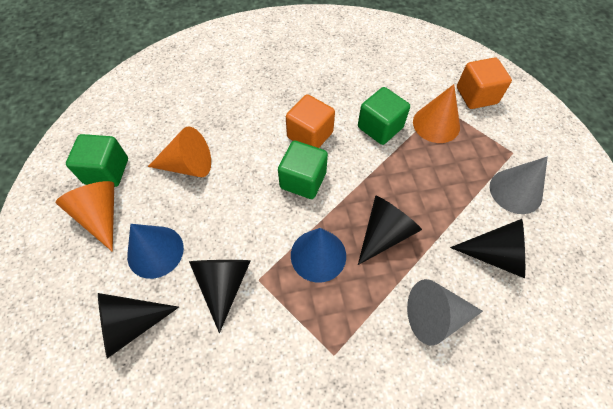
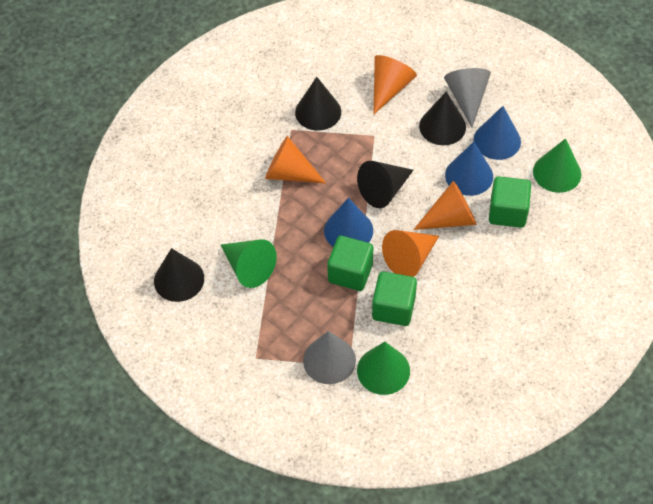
blue cone: [127,224,184,279] [291,228,346,283] = 2 -> [324,198,373,247] [445,142,493,196] [474,106,521,160] = 3
green cone: none = 0 -> [221,239,277,288] [357,342,410,395] [533,138,581,193] = 3
orange cone: [56,181,114,252] [148,127,211,177] [413,84,460,143] = 3 -> [265,136,326,183] [373,55,417,115] [382,230,439,277] [413,181,477,230] = 4
orange cube: [286,94,335,148] [457,57,512,109] = 2 -> none = 0

